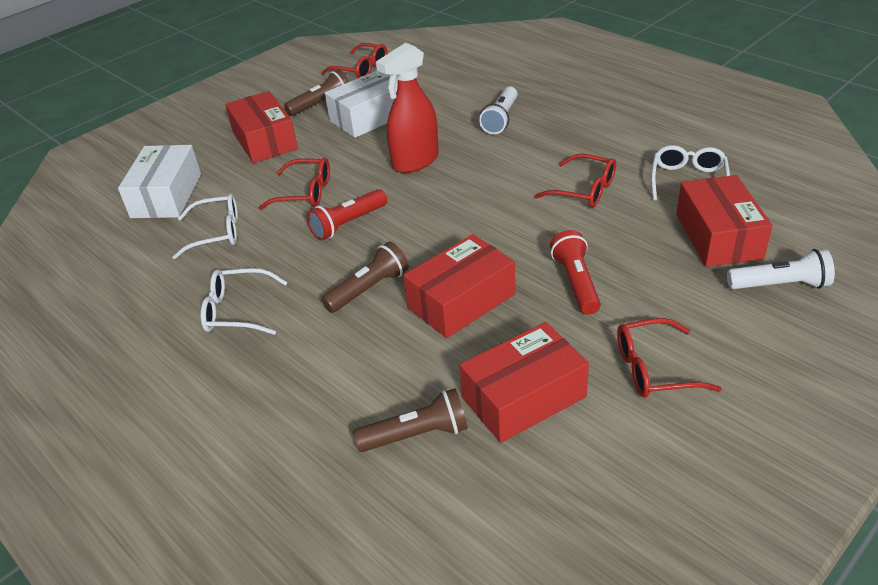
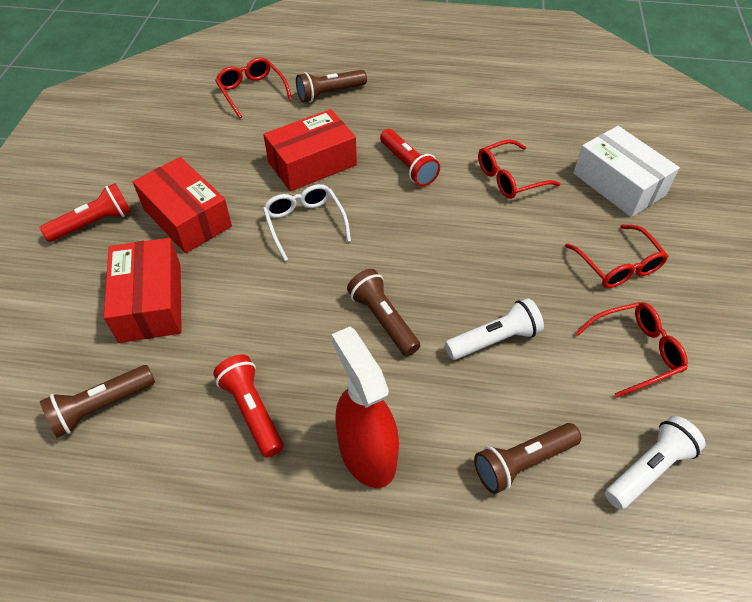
brown flashlight: [284,69,349,116] [322,242,409,313] [353,388,468,452] = 3 -> [40,365,155,438] [296,70,367,103] [347,269,420,356] [474,423,581,494] = 4
red box: [225,91,298,163] [403,234,515,338] [460,322,589,443] [676,175,772,267] = 4 -> [104,238,182,343] [133,157,232,253] [263,109,357,192] = 3
red flashlight: [307,189,387,241] [550,230,601,315] = 2 -> [39,183,131,242] [213,355,283,458] [380,129,440,186] = 3
white box: [118,145,201,218] [325,71,398,138] = 2 -> [573,126,680,217] = 1
white glasses: [172,193,238,259] [201,268,288,335] [651,145,730,201] = 3 -> [263,184,351,261] = 1

